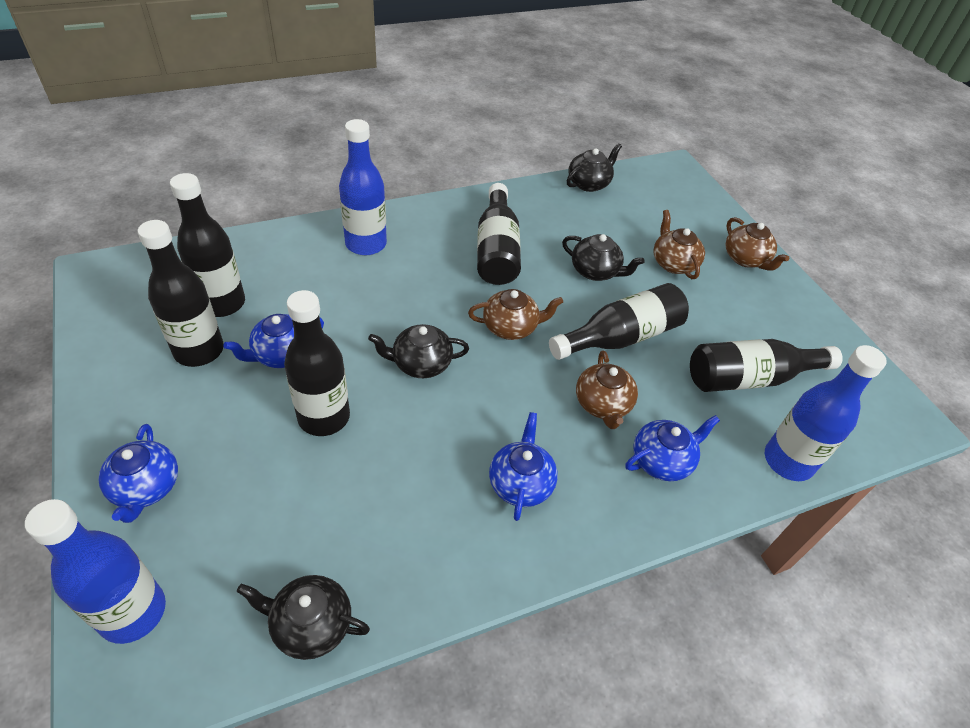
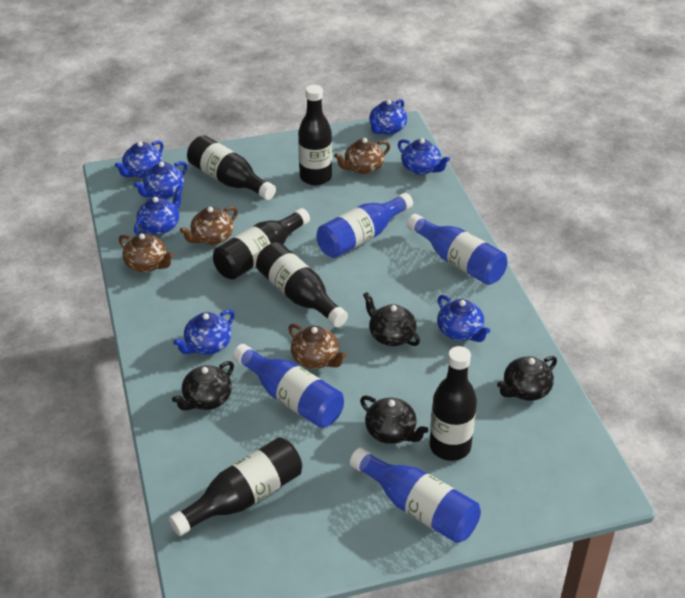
blue bottle: [25,499,166,644] [339,119,387,256] [765,345,887,481] = 3 -> [233,344,344,428] [317,193,413,258] [350,448,481,543] [407,214,507,285] = 4
blue teapot: [99,424,178,523] [223,314,324,368] [489,412,558,521] [626,415,720,481] = 4 -> [115,141,164,178] [134,161,187,199] [134,186,183,235] [173,310,235,355] [369,99,407,135] [398,138,450,175] [437,295,490,342] = 7

